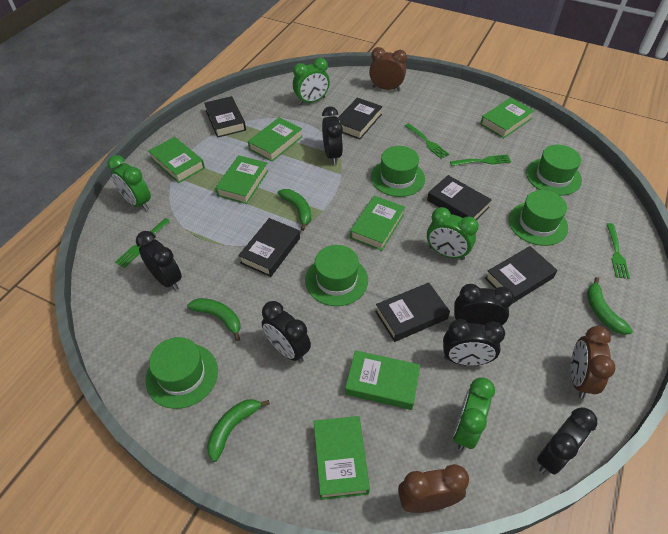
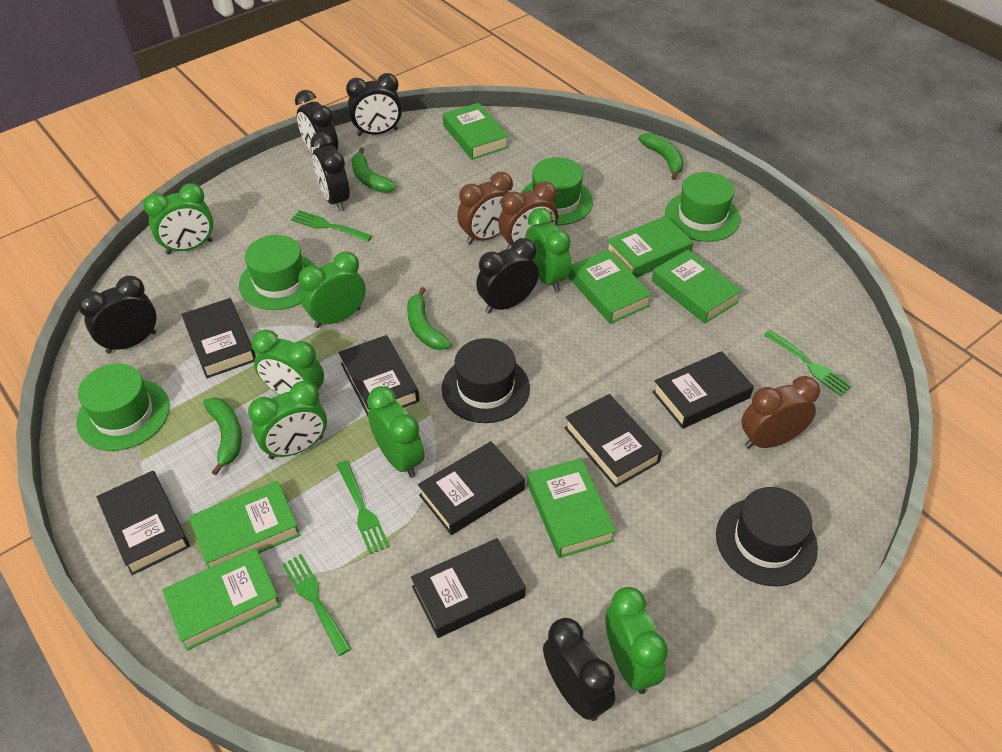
black book: [204,96,246,138] [238,218,300,277] [338,97,383,139] [375,282,450,342] [427,175,492,220] [485,246,557,304] = 6 -> [96,471,190,575] [181,298,256,378] [339,335,419,416] [411,538,526,638] [418,441,525,535] [565,394,662,488] [652,351,754,429] = 7
black hat: none = 0 -> [442,338,530,423] [716,487,818,586] = 2
green clock: [107,155,151,210] [293,58,330,105] [427,207,479,260] [453,377,495,450] = 4 -> [143,183,213,254] [248,381,327,459] [251,330,324,400] [299,252,366,328] [367,386,424,478] [525,208,571,292] [606,587,668,694] = 7
green hat: [145,337,218,409] [305,245,368,306] [371,146,425,197] [509,190,568,246] [526,145,582,196] = 5 -> [76,364,170,451] [239,235,316,310] [521,157,593,226] [665,172,740,242] = 4

